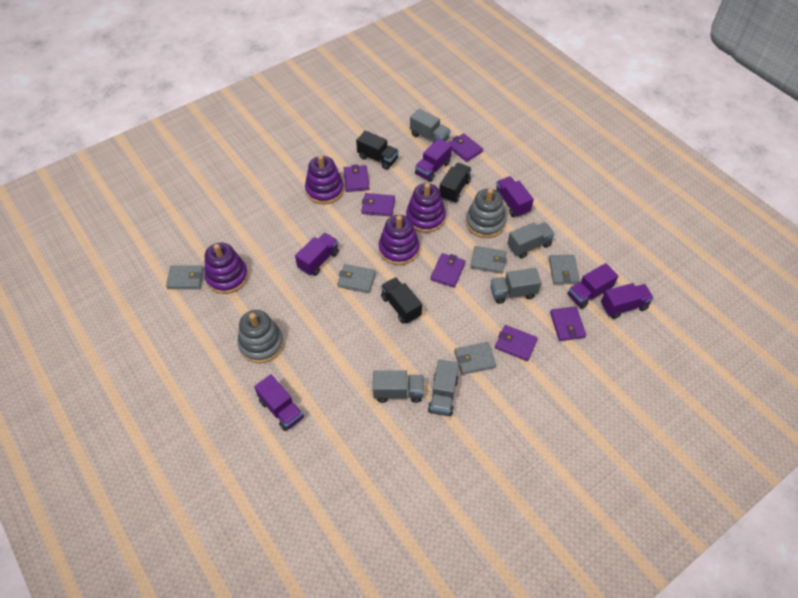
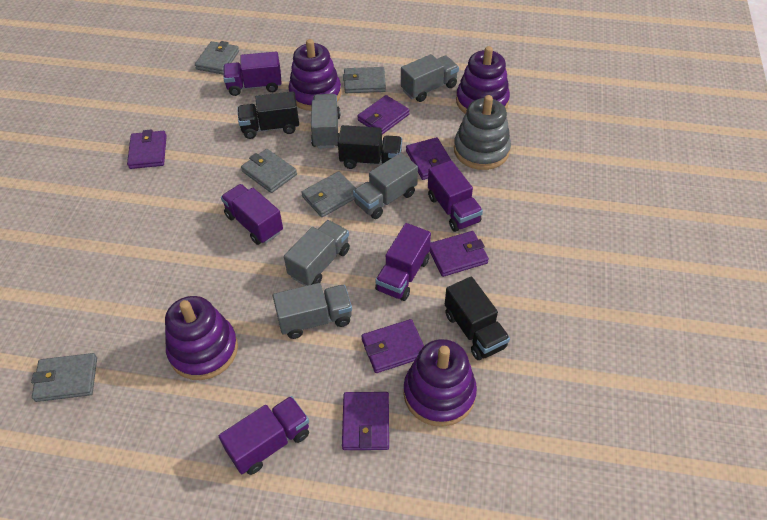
grey stacking toy: [238,310,284,363] [465,189,506,238] = 2 -> [454,95,511,170] = 1
purple truck: [254,374,304,431] [295,233,339,276] [415,138,452,182] [496,176,534,217] [567,263,618,309] [601,283,654,319] = 6 -> [219,396,309,475] [221,184,283,245] [223,52,282,96] [375,223,431,301] [428,160,483,232] = 5

